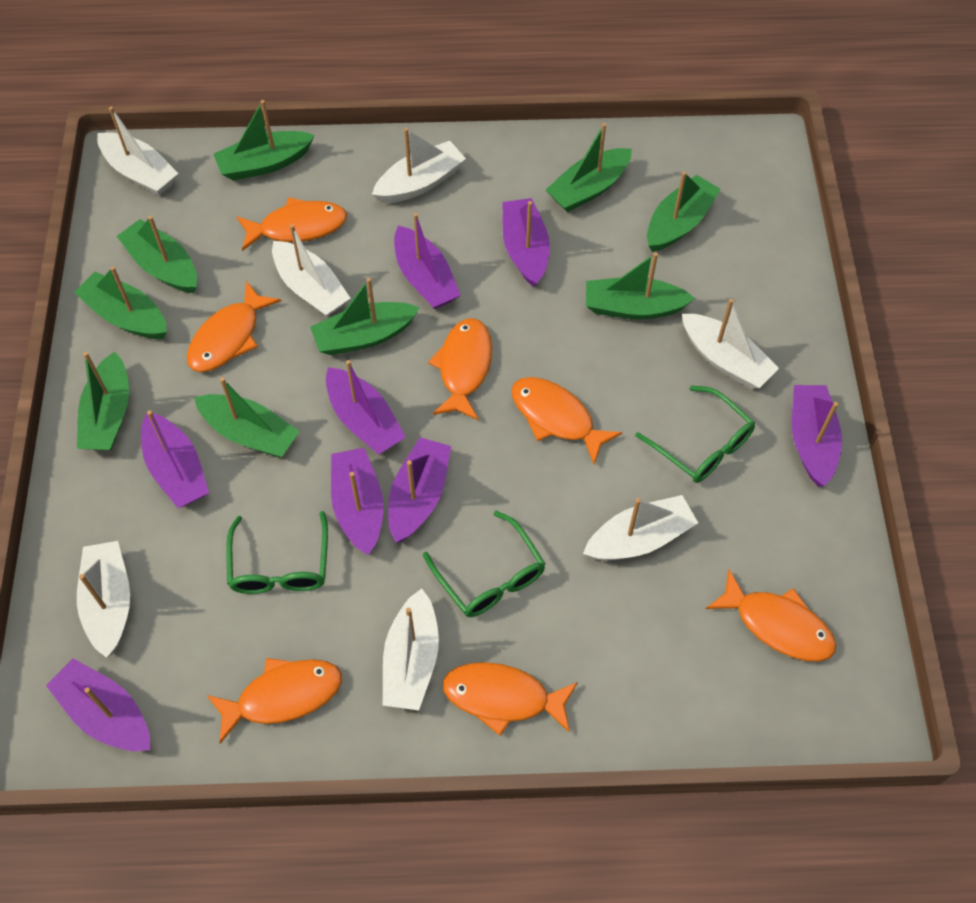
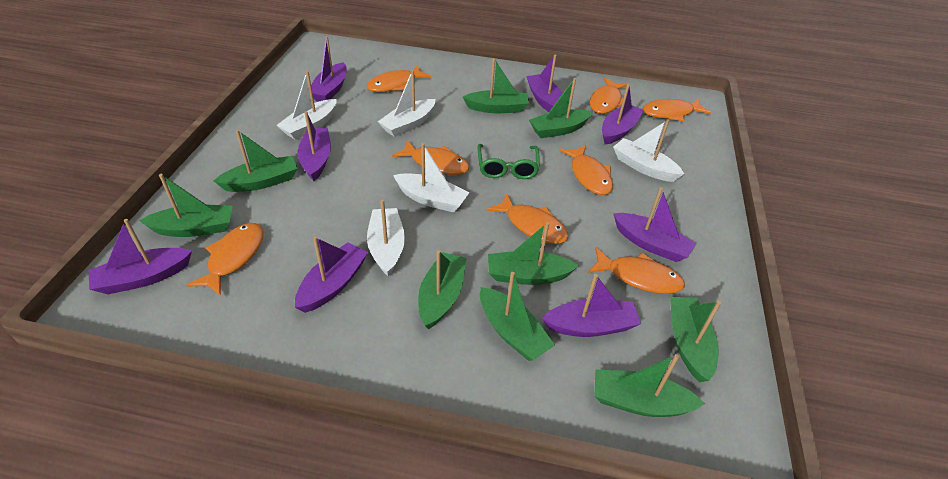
green glasses: [226,511,328,594] [423,511,545,617] [635,385,755,483] = 3 -> [477,144,540,179] = 1
orange fish: [187,281,281,372] [207,658,342,743] [237,197,347,251] [428,318,492,420] [443,662,578,736] [512,377,622,464] [706,570,836,662] = 7 -> [186,223,264,296] [367,65,431,92] [392,140,469,175] [487,193,569,244] [559,145,613,195] [588,247,685,294] [590,78,627,114] [642,99,711,121] = 8
white boat: [77,541,130,658] [97,107,179,195] [272,224,351,317] [372,128,466,203] [383,589,439,710] [583,495,698,561] [682,299,779,389] = 7 -> [276,71,337,140] [367,200,405,276] [378,70,435,137] [393,143,470,212] [613,119,684,182] = 5

